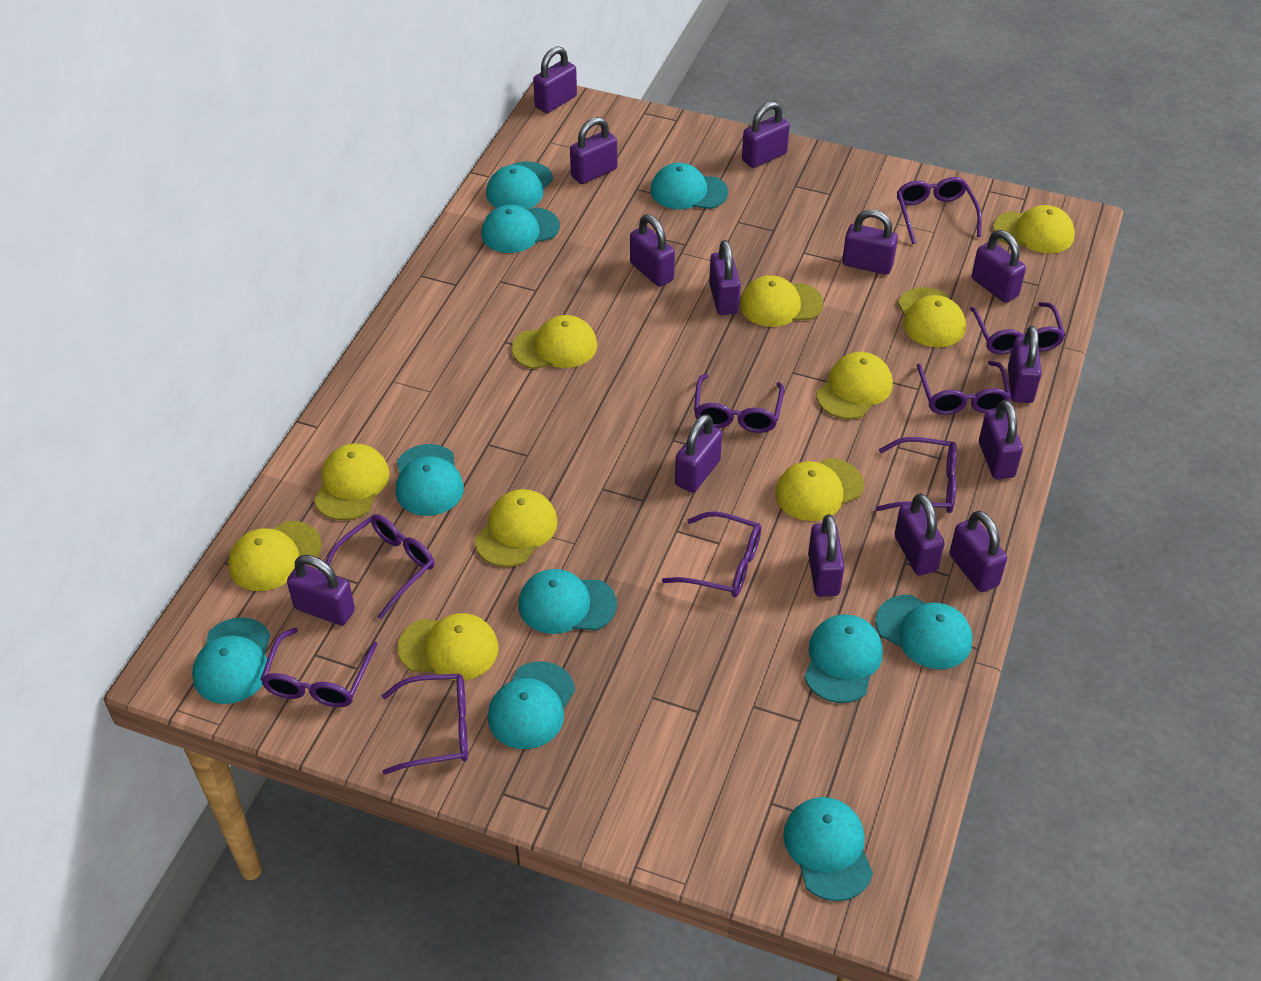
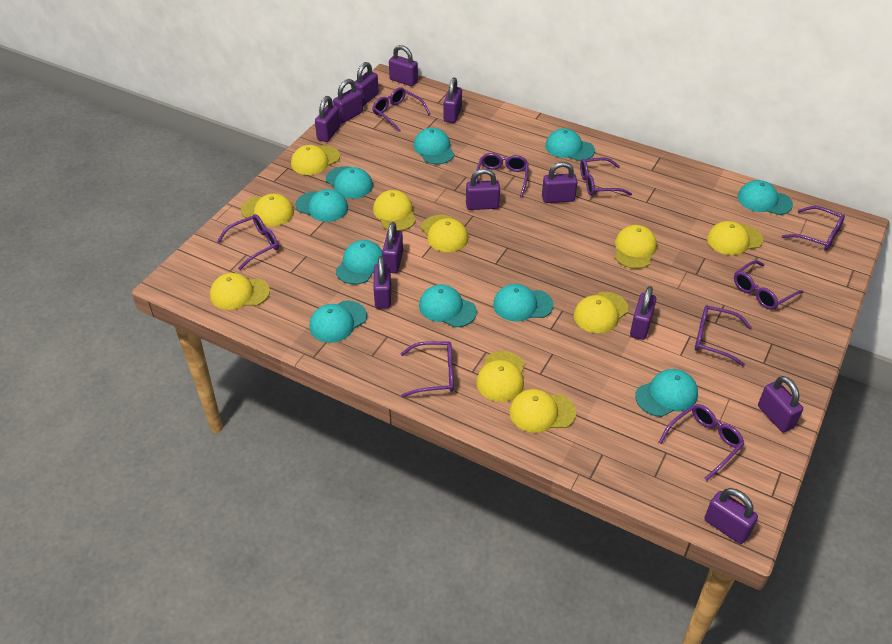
purple padlock: [287,555,355,625] [533,46,577,113] [570,117,617,184] [630,214,675,287] [675,414,722,493] [709,240,741,315] [742,101,790,168] [808,514,845,597] [842,209,898,275] [894,493,945,575] [949,511,1007,592] [972,230,1026,303] [979,400,1023,479] [1008,326,1042,403] = 14 -> [315,96,340,142] [333,79,363,123] [355,62,379,106] [373,256,391,309] [382,222,403,273] [389,45,418,86] [444,77,462,123] [466,169,500,210] [542,162,578,203] [630,286,656,340] [704,488,758,544] [758,376,803,432] = 12

